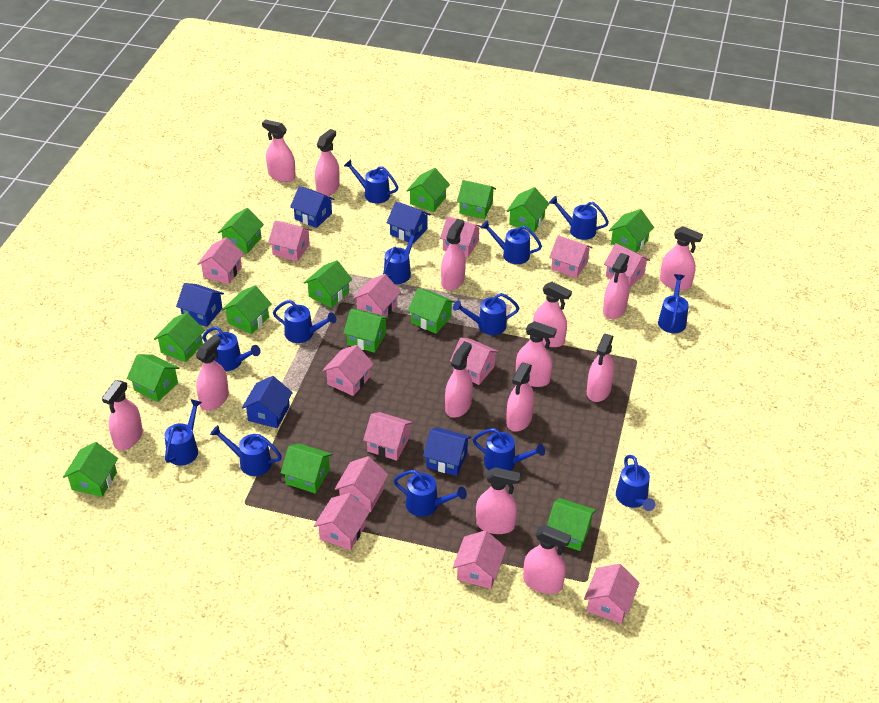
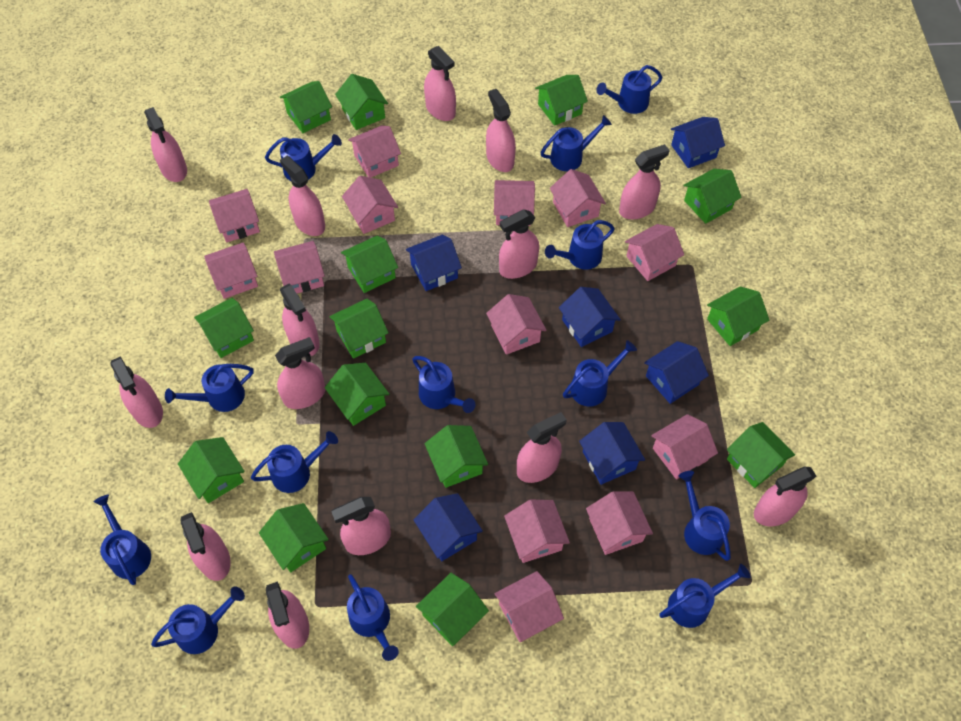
blue house: [176,283,224,327] [242,376,293,428] [290,186,335,228] [387,202,431,244] [423,427,471,476] = 5 -> [406,235,462,291] [413,493,483,561] [559,287,621,347] [579,422,645,485] [644,341,709,404] [671,117,725,168] = 6

